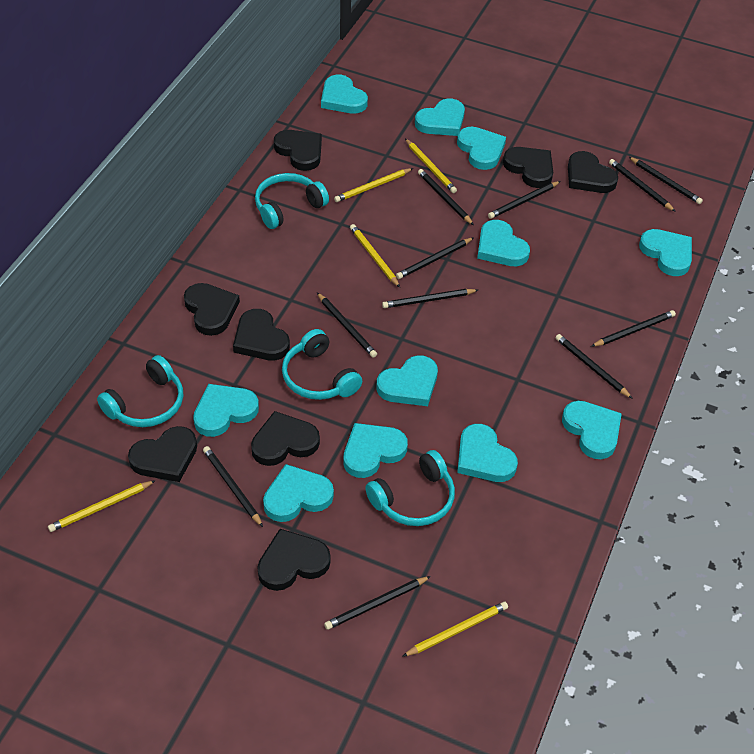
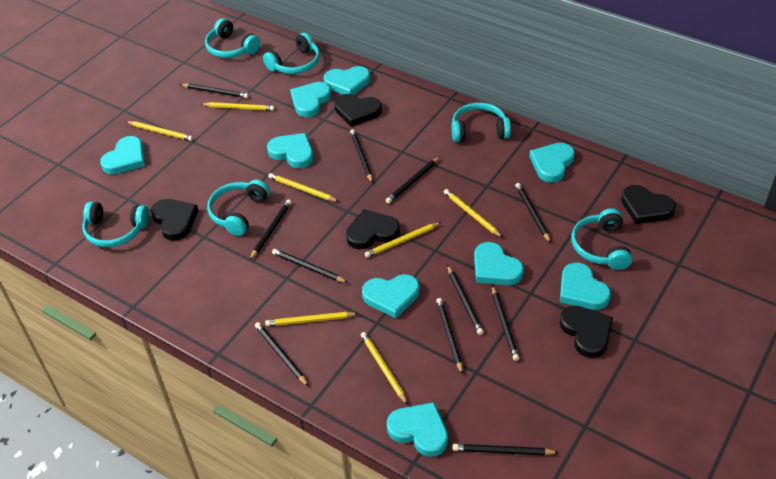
black heart: [128,426,197,482] [184,283,240,336] [233,309,290,361] [251,411,320,466] [257,529,331,591] [274,130,322,171] [503,147,553,188] [568,151,618,193] = 8 -> [151,199,198,240] [334,94,382,127] [346,209,400,249] [560,306,613,358] [621,185,676,224] = 5
turquoise headphones: [97,355,183,427] [255,173,329,229] [282,329,362,400] [365,450,455,526] = 4 -> [82,201,149,247] [205,18,260,58] [207,180,270,236] [263,33,320,74] [452,103,511,142] [571,208,632,270] = 6
turquoise heart: [193,384,259,437] [263,464,334,522] [321,75,368,114] [343,423,408,478] [377,355,438,406] [415,98,465,136] [457,127,506,170] [457,424,518,482] [477,220,530,266] [562,401,622,459] [639,229,692,276] = 11 -> [100,136,145,174] [267,133,314,168] [290,82,332,117] [324,66,370,95] [362,274,420,318] [387,402,448,457] [474,242,524,285] [529,143,575,182] [560,263,611,310] = 9
yellow pencil: [48,480,156,532] [334,168,413,202] [350,224,400,287] [402,602,508,657] [405,139,457,193] = 5 -> [126,121,193,141] [201,102,274,111] [265,312,359,326] [268,173,339,202] [361,332,408,405] [364,222,442,258] [444,189,503,238] = 7

